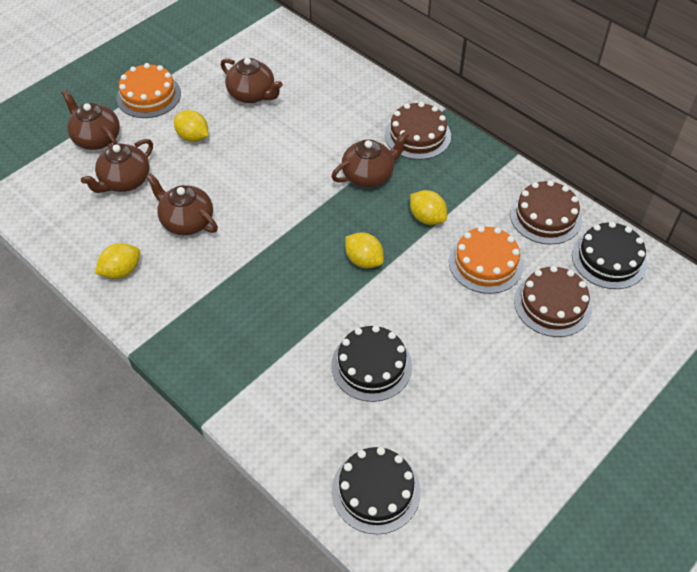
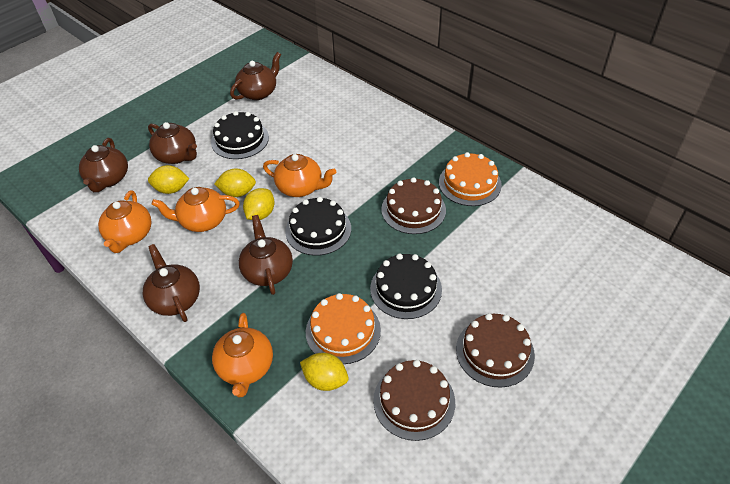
orange teapot: none = 0 -> [98,191,152,253] [152,187,240,232] [212,313,273,397] [263,154,336,197] = 4

